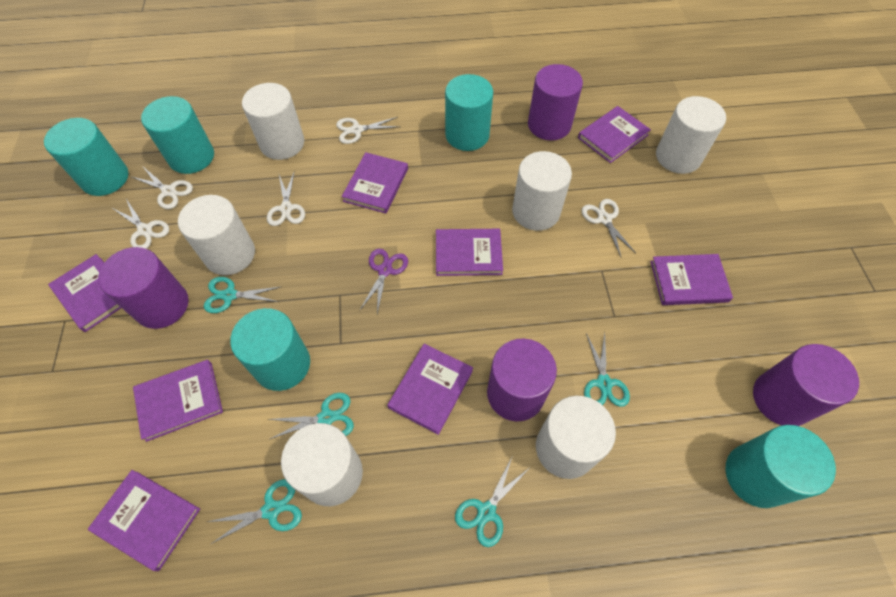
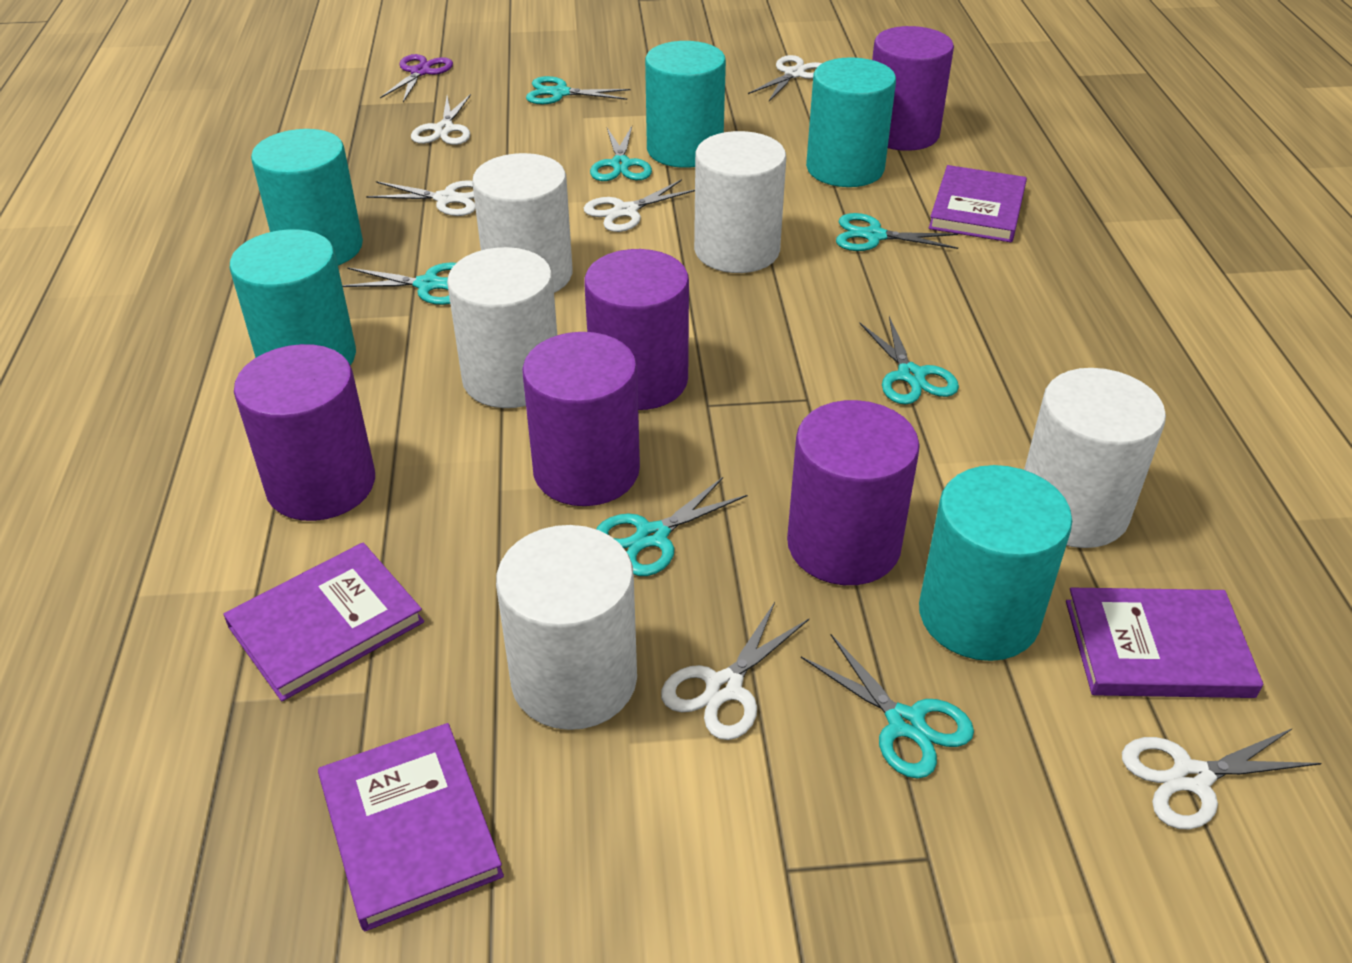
purple book: [48,254,121,332] [88,470,200,571] [133,360,223,442] [342,152,408,213] [387,344,473,435] [436,229,503,276] [578,106,651,163] [650,254,733,305] = 8 -> [223,542,424,701] [318,723,504,931] [929,165,1027,242] [1066,588,1263,698] = 4
purple cylinder: [98,247,189,329] [487,339,557,421] [528,64,583,141] [753,344,859,426] = 4 -> [234,344,375,521] [522,332,640,506] [584,249,689,410] [787,400,920,585] [872,26,954,151] = 5
turquoise scissors: [204,277,280,313] [208,479,302,544] [268,393,354,439] [455,455,528,547] [584,333,630,407] = 5 -> [342,262,456,305] [526,76,630,104] [590,126,652,181] [597,477,747,576] [801,634,974,779] [836,213,958,251] [860,316,959,404] = 7
white cylinder: [178,195,255,275] [242,83,304,160] [281,423,363,506] [512,151,572,231] [536,396,616,479] [656,96,726,174] = 6 -> [447,247,557,408] [472,153,573,293] [496,525,637,730] [694,131,786,273] [1024,368,1166,548] = 5
white scissors: [112,199,169,249] [130,167,193,209] [267,173,305,226] [336,117,399,144] [582,199,636,257] = 5 -> [366,180,476,216] [411,94,471,145] [584,179,695,232] [661,602,809,740] [748,55,822,101] [1122,728,1322,830] = 6

